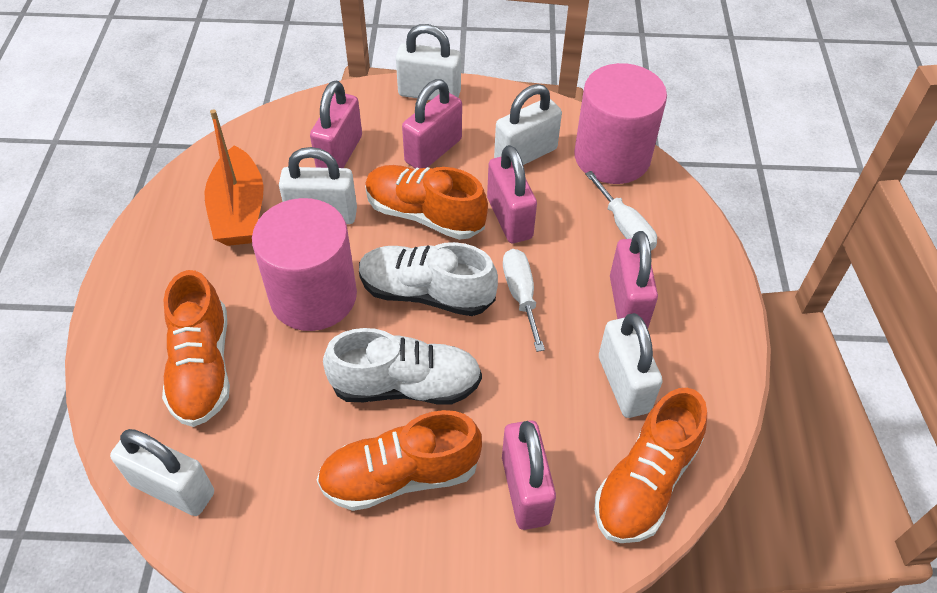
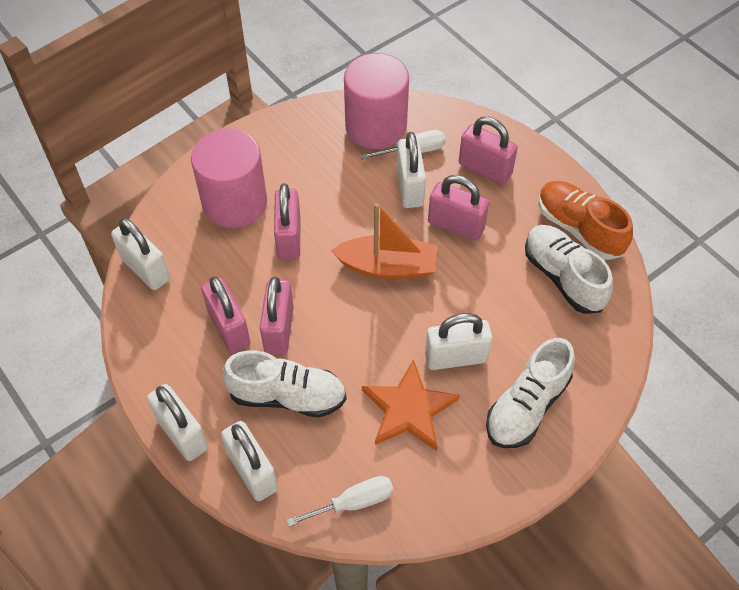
orange shoe: [162,270,230,427] [317,410,482,511] [365,165,488,240] [594,388,707,543] = 4 -> [538,181,633,260] = 1
orange star: none = 0 -> [362,359,460,451] = 1
white shoe: [323,328,482,405] [359,242,498,316] = 2 -> [222,350,347,418] [486,338,575,448] [525,225,613,314] = 3

